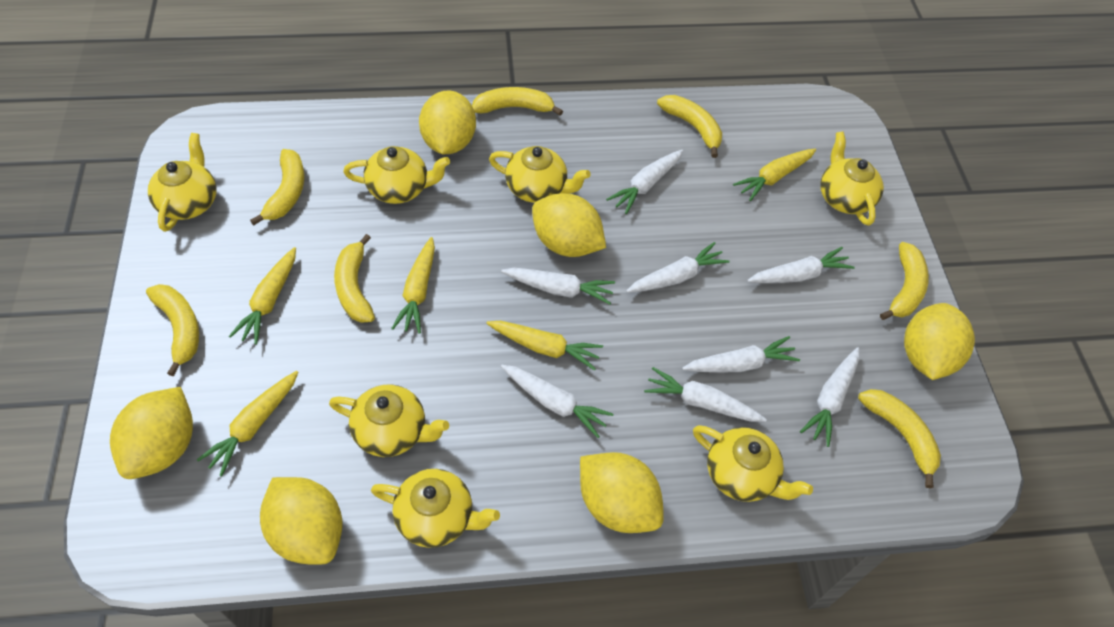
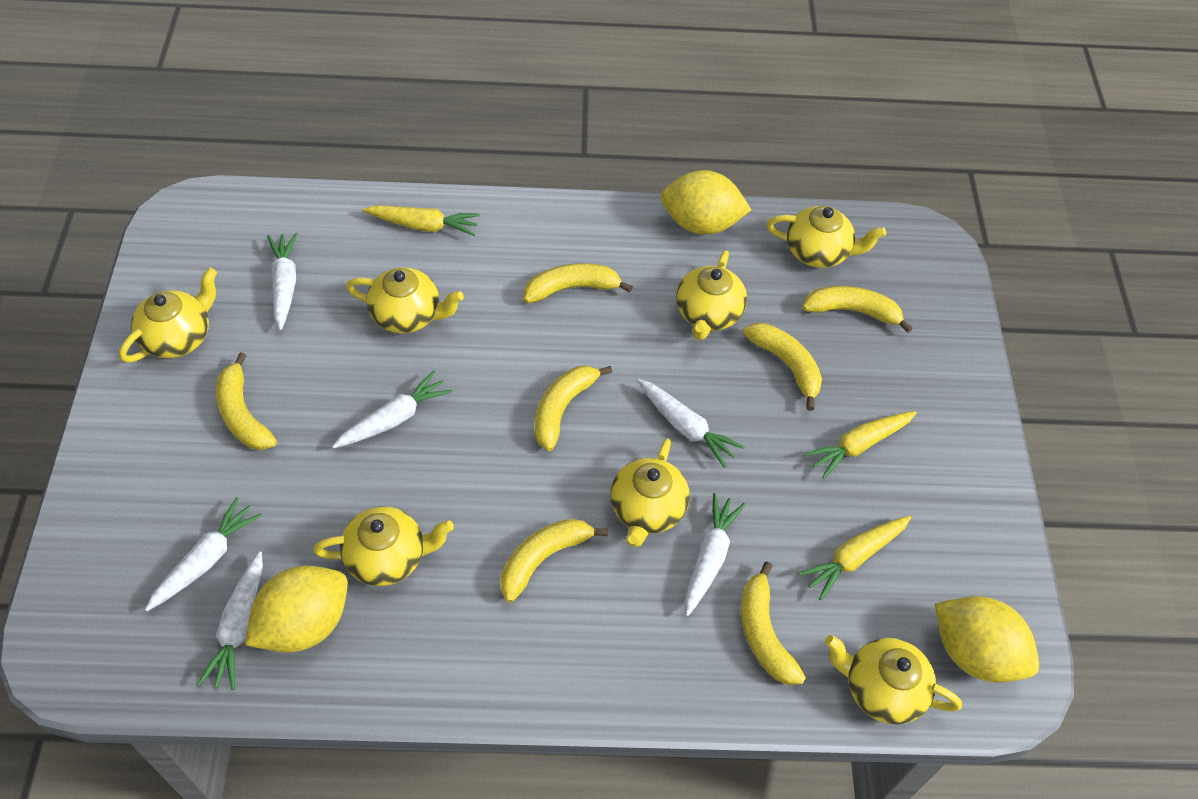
white carrot: [501,268,615,305] [501,365,613,438] [606,150,683,214] [626,242,730,293] [644,367,767,422] [682,336,800,373] [747,247,855,283] [800,347,859,447] = 8 -> [145,497,262,611] [198,551,263,690] [267,233,297,330] [332,370,452,448] [637,379,745,468] [685,493,746,616] = 6
yellow carrot: [197,371,298,476] [229,247,296,345] [391,237,435,334] [486,321,603,370] [733,149,816,201] = 5 -> [363,205,480,236] [798,516,911,600] [804,411,917,479] = 3
yellow lemon: [110,387,193,479] [260,477,343,565] [419,91,476,154] [532,193,606,257] [580,452,664,533] [904,303,975,380] = 6 -> [245,566,348,653] [661,170,751,235] [935,596,1039,682] = 3

